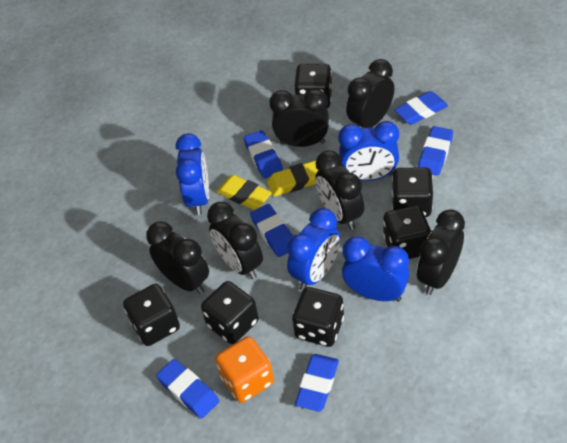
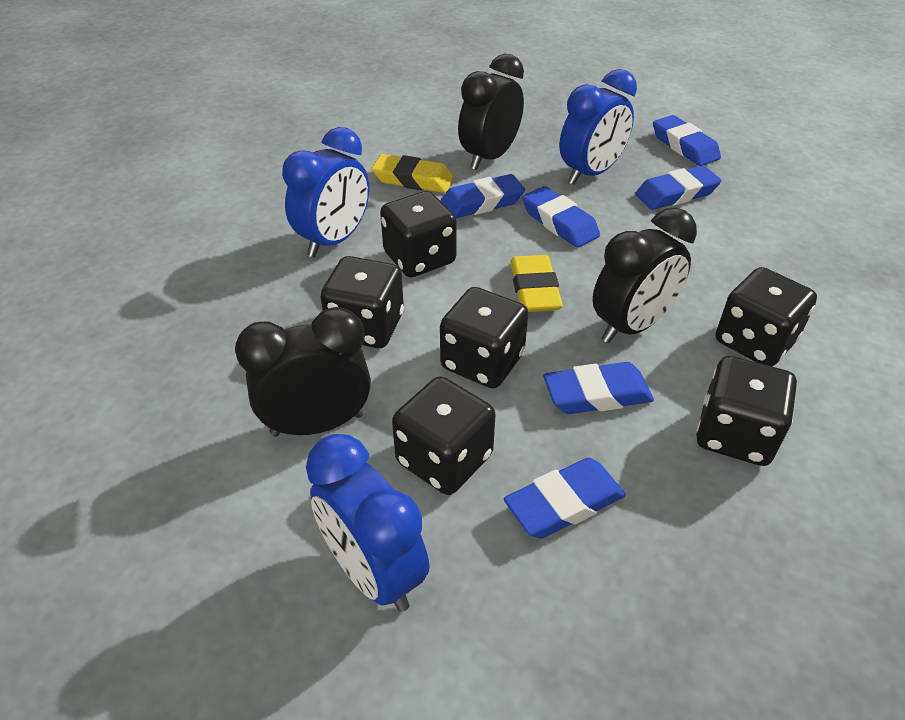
black clock: [147,221,209,294] [207,202,263,279] [269,89,329,147] [315,150,364,230] [346,59,394,129] [417,209,465,295] = 6 -> [235,307,371,437] [458,54,524,170] [593,208,697,343] = 3
blue clock: [175,133,209,215] [287,208,340,290] [338,121,399,181] [342,236,409,302] = 4 -> [282,127,369,257] [306,434,430,612] [559,69,637,185] = 3
orange dice: [215,336,274,403] = 1 -> none = 0

